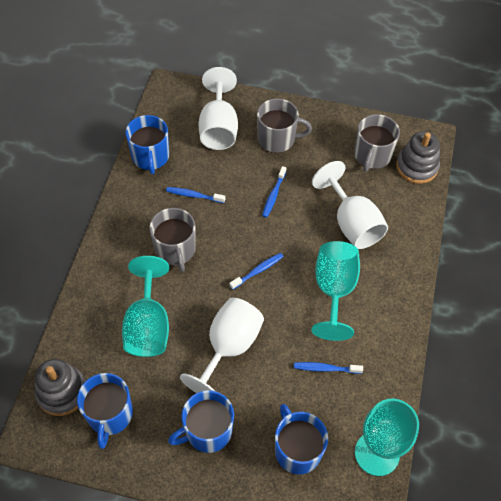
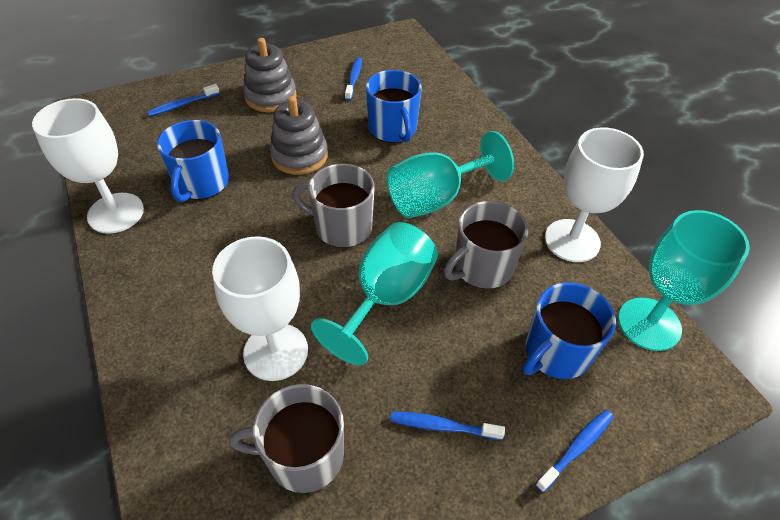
blue mug: [77,373,133,449] [125,115,169,174] [168,390,234,453] [275,404,328,474] = 4 -> [157,120,229,202] [366,70,422,143] [523,282,616,379] = 3

